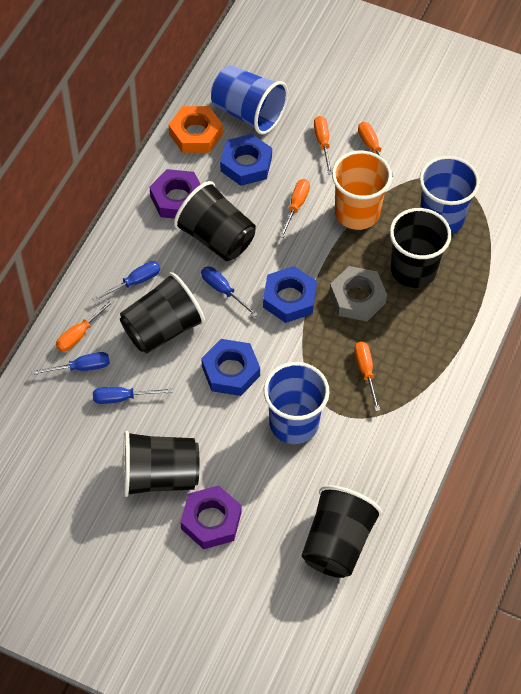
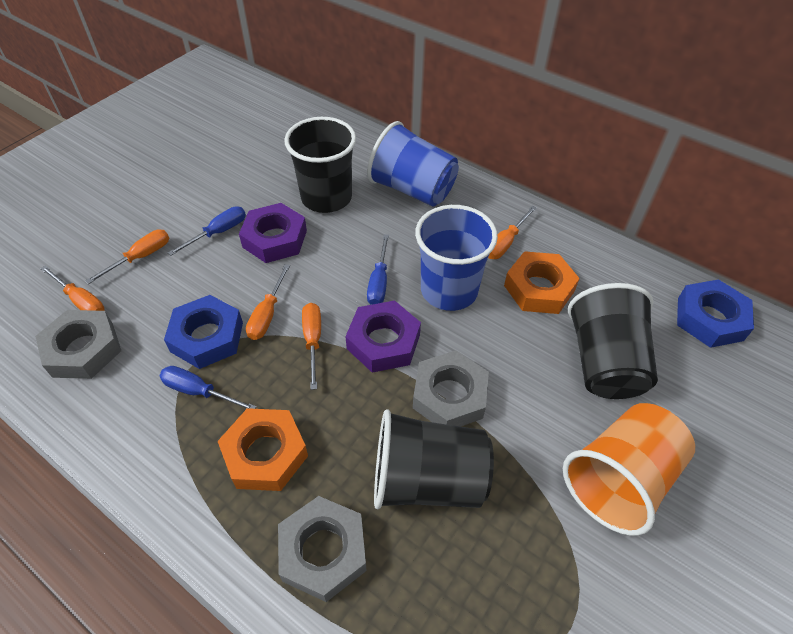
black cup: [120,272,205,353] [123,431,199,497] [174,181,256,261] [302,485,382,578] [390,208,451,288] = 5 -> [284,117,356,213] [374,409,494,509] [568,283,658,399] = 3
blue cup: [211,65,288,135] [264,362,329,444] [419,156,480,234] = 3 -> [367,121,459,207] [415,205,498,311] = 2
blue nut: [201,339,260,396] [220,134,272,186] [263,266,317,323] = 3 -> [164,295,243,369] [677,279,754,348] = 2
blue screwdriver: [31,352,110,375] [92,261,160,302] [93,387,172,404] [201,267,258,317] = 4 -> [159,366,256,409] [168,206,246,256] [367,234,389,305] = 3
grey nut: [329,266,387,321] = 1 -> [35,310,121,379] [278,496,367,602] [413,350,489,427] = 3
orange nut: [169,106,223,153] = 1 -> [218,408,308,491] [504,251,580,314] = 2

